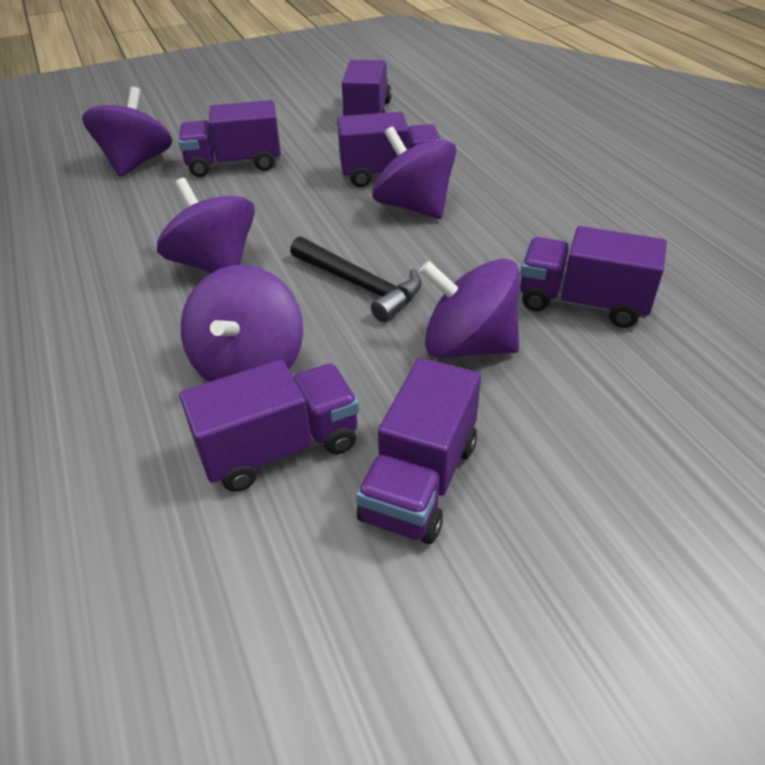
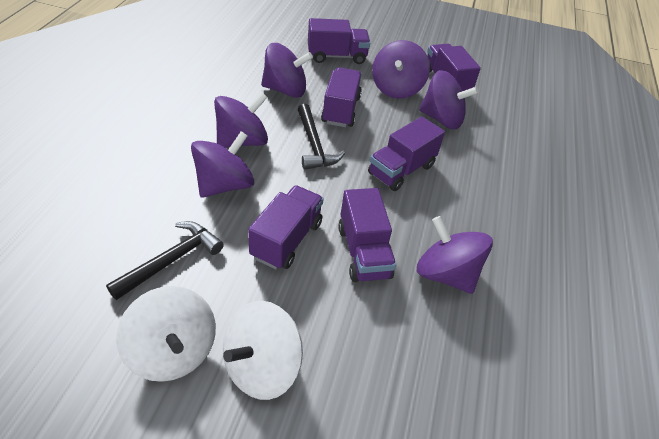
black hammer: [290,236,422,322] = 1 -> [106,221,224,300] [298,104,345,170] = 2
purple spinning top: [82,86,172,177] [157,178,255,273] [180,265,303,382] [372,126,456,219] [419,259,520,359] = 5 -> [191,131,254,198] [214,93,268,148] [261,43,313,98] [372,40,430,99] [417,216,493,294] [419,70,479,129] = 6
white spinning top: none = 0 -> [116,286,216,382] [223,301,303,400] = 2

